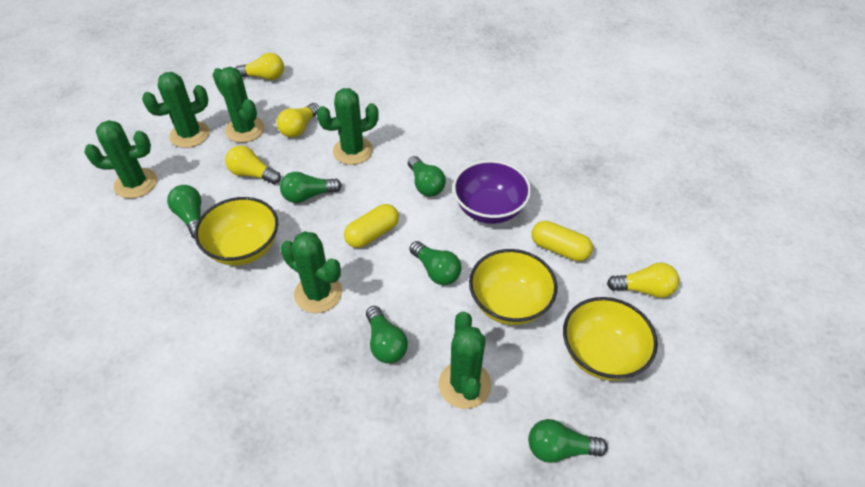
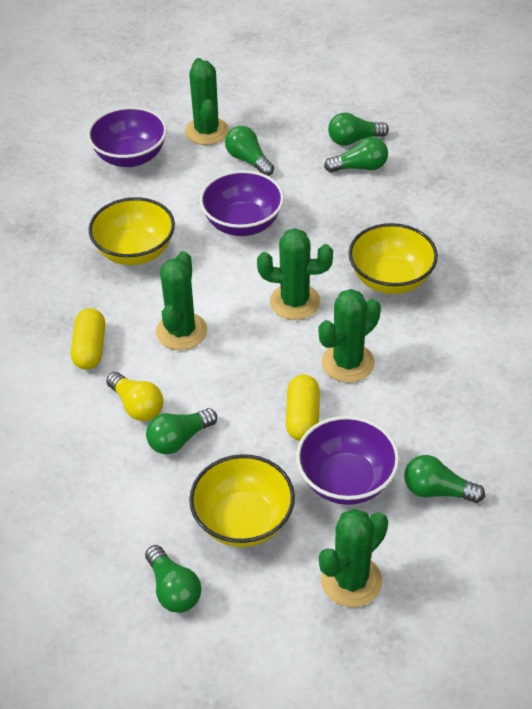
green cactus: [84,120,157,199] [142,72,210,148] [213,67,265,143] [280,231,342,313] [317,88,379,165] [439,311,491,409] = 6 -> [156,251,207,350] [185,58,229,145] [257,228,333,320] [318,289,381,383] [319,509,388,607] = 5
purple bowl: [453,160,531,224] = 1 -> [87,107,167,167] [200,170,284,236] [296,416,399,505] = 3
yellow light bulb: [225,145,281,184] [235,53,284,80] [277,103,320,138] [607,263,679,298] = 4 -> [106,372,163,421] = 1

